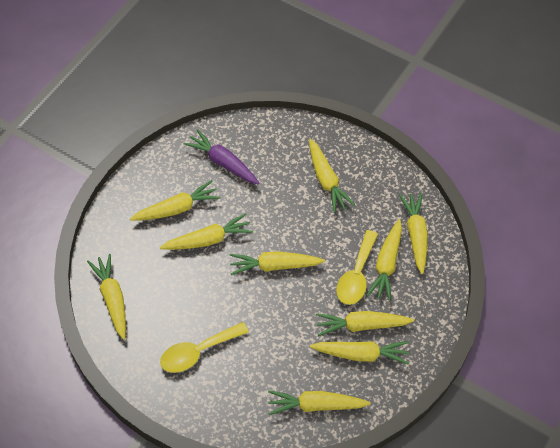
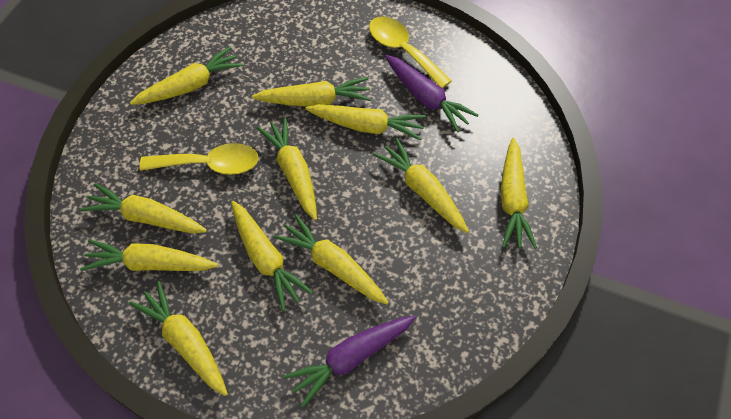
purple carrot: [183,130,259,184] = 1 -> [283,315,416,408] [385,55,479,133] = 2
yellow carrot: [87,254,126,340] [130,180,221,221] [160,213,253,250] [229,251,325,275] [268,390,371,415] [309,139,355,213] [310,341,409,365] [316,311,414,336] [367,219,402,302] [399,193,428,274] = 10 -> [80,183,207,234] [80,239,218,271] [129,281,228,396] [130,46,244,105] [231,201,313,311] [252,77,371,107] [257,117,317,220] [274,214,389,304] [305,104,426,141] [373,138,469,233] [501,138,537,249] = 11

